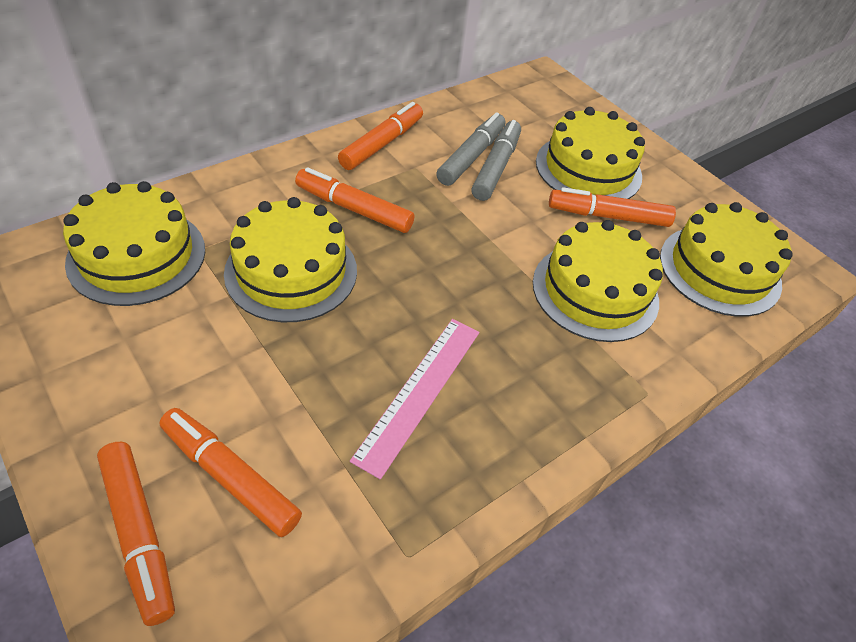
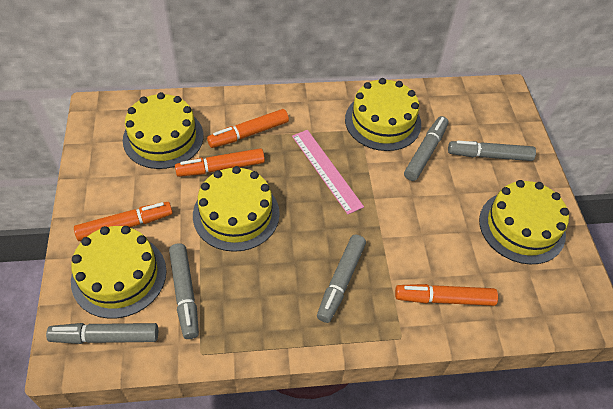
grey marker: [436,112,505,186] [471,120,521,201] = 2 -> [46,323,158,344] [169,243,199,339] [317,235,366,323] [404,116,448,181] [448,141,536,161] = 5
orange marker: [97,442,175,626] [159,408,302,537] [295,167,414,233] [338,102,423,170] [549,187,676,227] = 5 -> [74,202,173,241] [175,148,265,177] [207,109,289,148] [395,284,498,306] = 4

